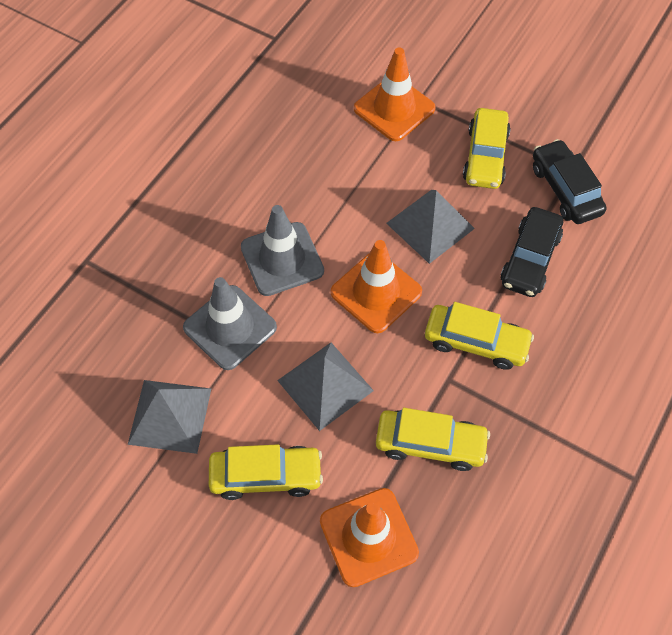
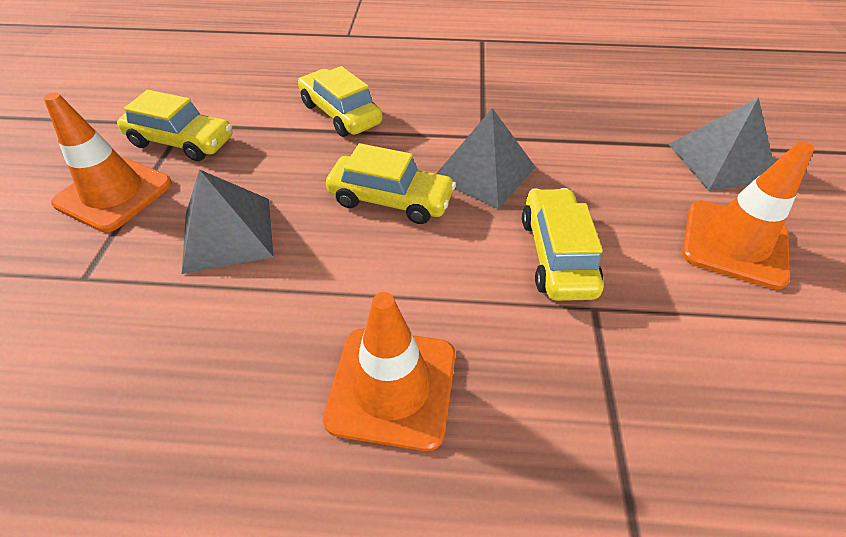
black car: [501,207,563,297] [533,139,606,224] = 2 -> none = 0
grey traffic cone: [183,277,277,370] [241,205,324,296] = 2 -> none = 0

